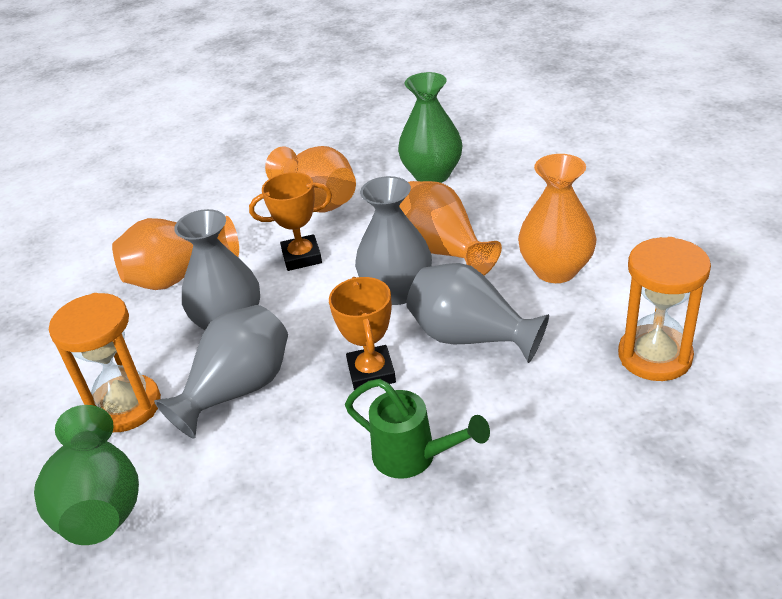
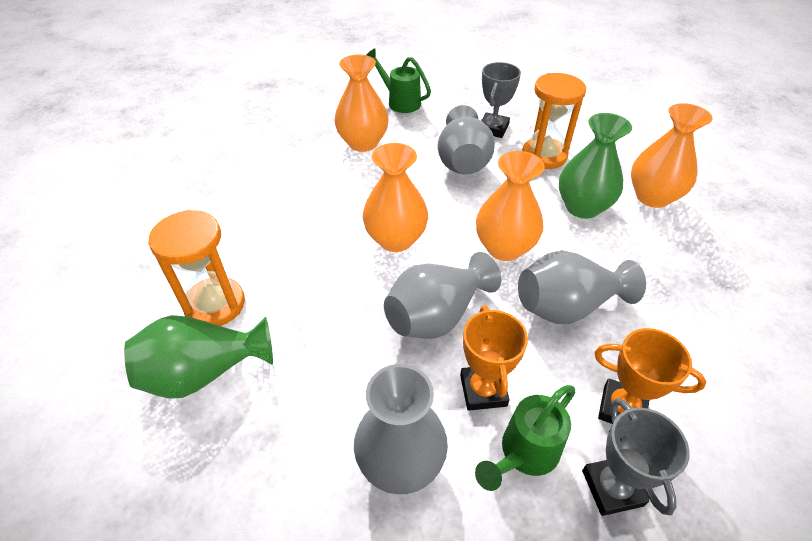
green watering can: [345,379,490,479] = 1 -> [366,48,431,113] [475,385,575,491] = 2
grey trophy: none = 0 -> [481,62,521,138] [582,398,690,516] = 2

